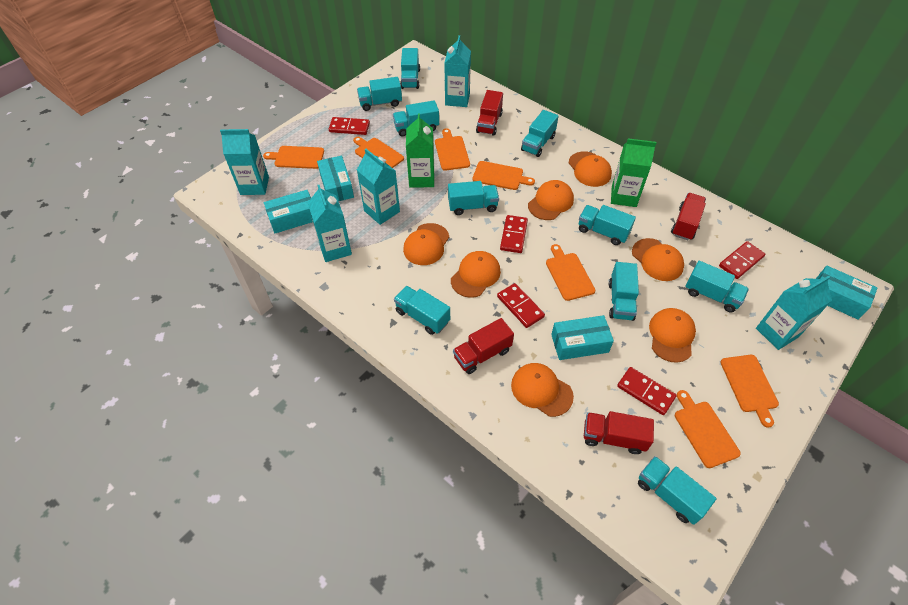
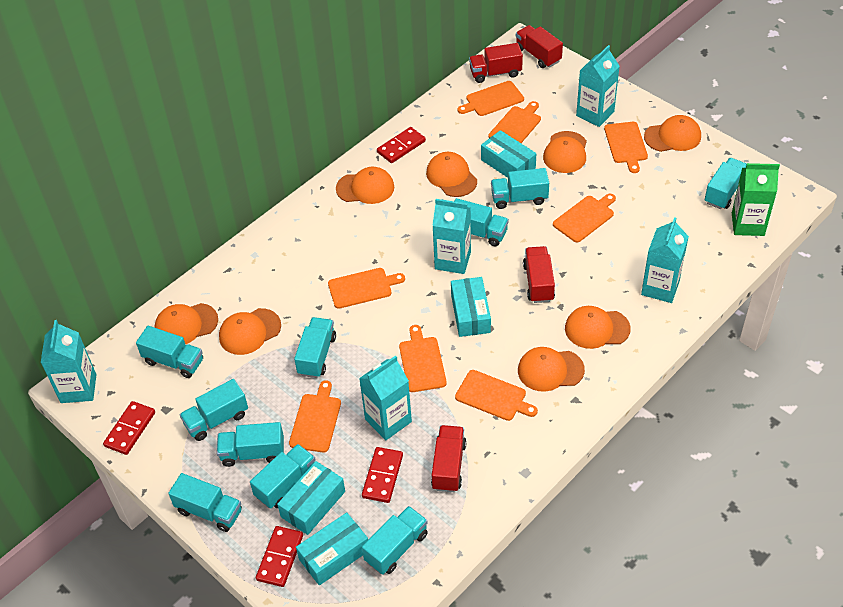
green carton: [406,114,434,188] [611,138,656,207] = 2 -> [732,163,780,236] = 1
orange cap: [403,223,449,265] [451,251,501,298] [511,363,574,417] [528,180,574,220] [569,151,612,187] [632,238,684,281] [649,308,696,363] = 7 -> [155,303,218,344] [219,308,281,355] [336,167,394,204] [426,152,477,197] [518,347,585,392] [543,131,587,173] [565,306,631,349] [644,115,701,152] = 8
orange cutting board: [263,146,324,169] [353,137,404,168] [435,128,470,171] [473,161,535,190] [546,244,595,301] [675,390,741,468] [720,355,779,428] = 7 -> [289,380,341,452] [328,268,405,309] [399,325,447,392] [455,370,538,421] [458,81,524,116] [488,101,541,143] [553,194,616,242] [604,122,648,173] = 8
red domino: [329,117,370,135] [497,283,545,328] [500,215,528,253] [617,367,677,415] [719,241,765,279] = 5 -> [103,401,155,455] [256,526,303,587] [362,447,403,503] [377,127,426,163] = 4

